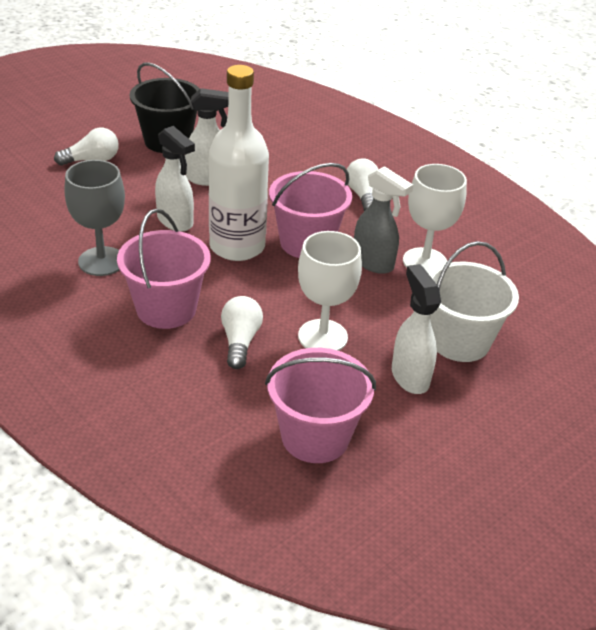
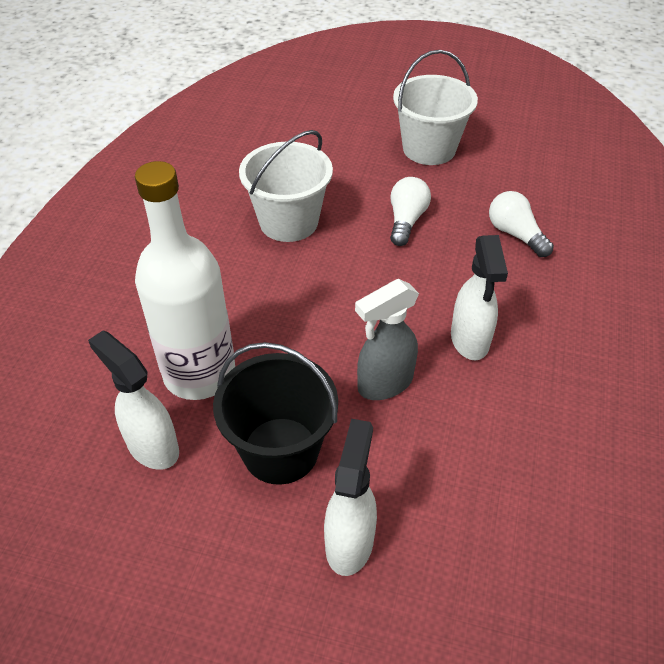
grey goblet: [64,160,125,276] = 1 -> none = 0
pink bucket: [117,209,211,329] [265,348,376,463] [269,163,352,258] = 3 -> none = 0
white bucket: [429,241,519,362] = 1 -> [239,130,333,242] [393,50,478,165] = 2
white goblet: [298,231,362,351] [403,164,467,274] = 2 -> none = 0
white light bulb: [54,128,119,166] [221,296,263,369] [347,158,378,211] = 3 -> [390,177,431,246] [489,191,554,257] = 2

